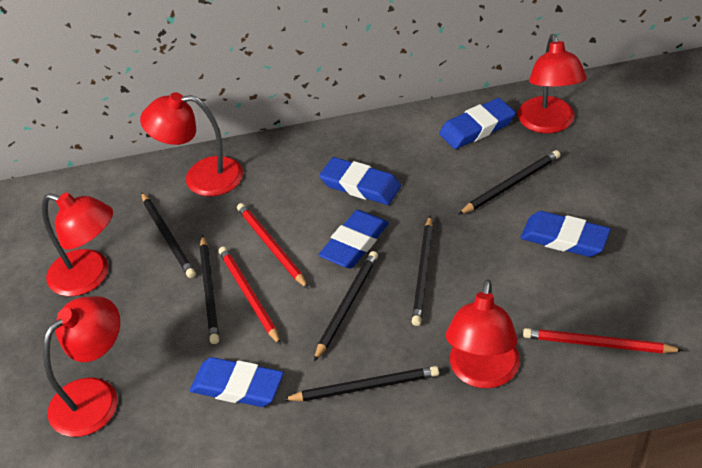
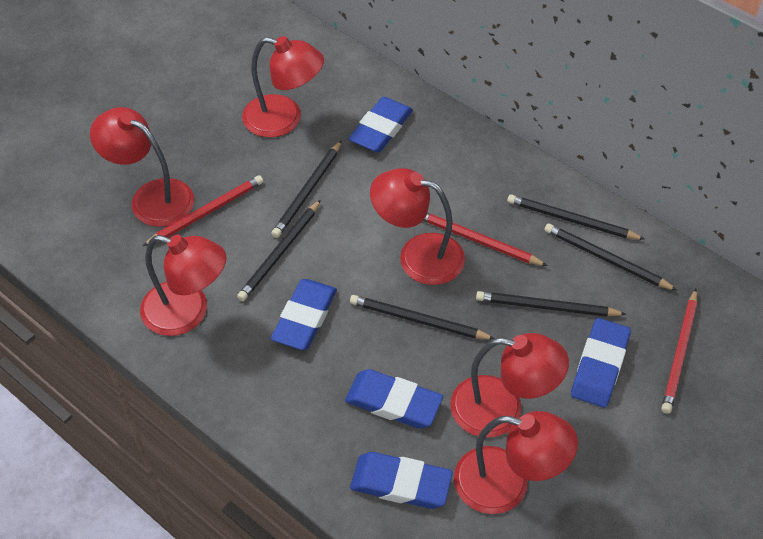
red lamp: [42,193,113,296] [43,296,120,437] [140,92,243,196] [446,279,520,388] [518,34,587,133] = 5 -> [90,107,194,227] [140,234,226,336] [242,36,324,138] [370,168,465,285] [450,333,569,438] [454,411,578,514] = 6

